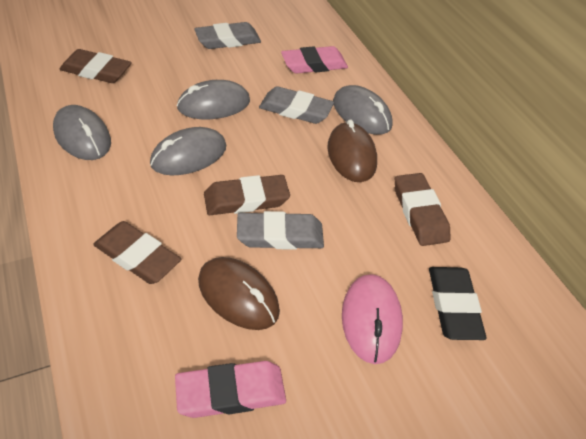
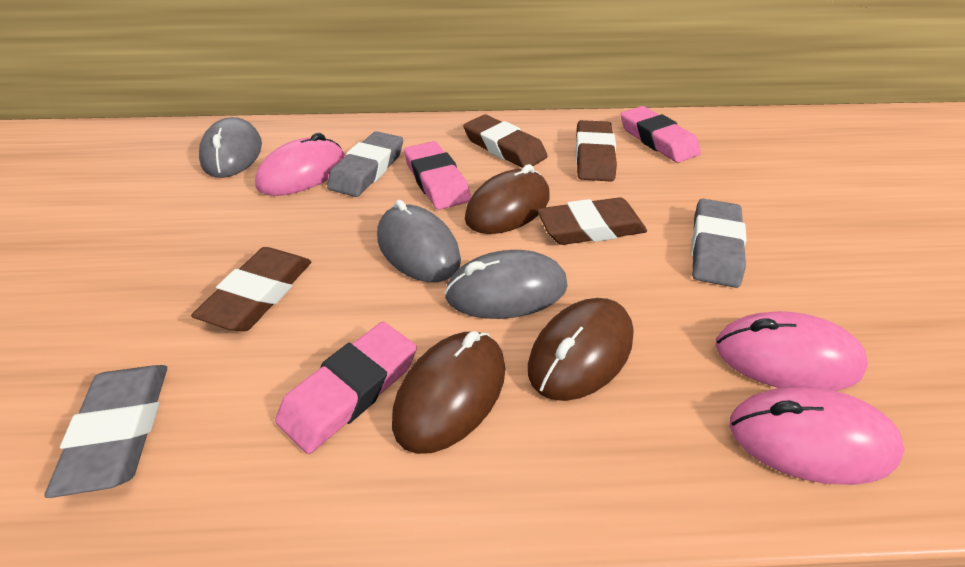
black eraser: [429,267,487,340] = 1 -> none = 0
brown mouse: [198,257,280,330] [327,119,377,182] = 2 -> [392,331,505,454] [465,164,550,234] [528,298,634,401] = 3
grey mouse: [53,105,111,160] [150,127,226,175] [177,80,250,119] [333,85,393,135] = 4 -> [199,117,262,178] [377,200,461,282] [444,250,568,319] = 3
pink eraser: [175,361,286,418] [281,46,348,74] = 2 -> [275,322,417,454] [404,141,471,210] [620,106,701,163] = 3
pink mouse: [342,274,403,364] = 1 -> [255,133,345,196] [716,311,868,391] [730,386,905,485] = 3

